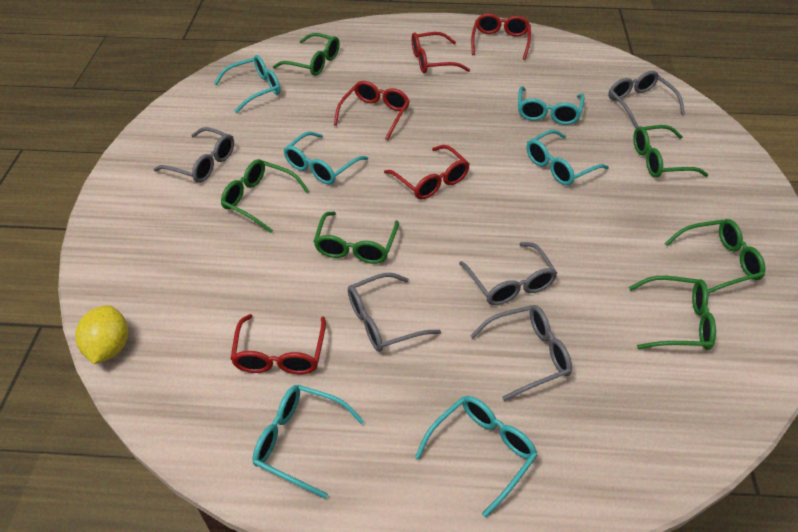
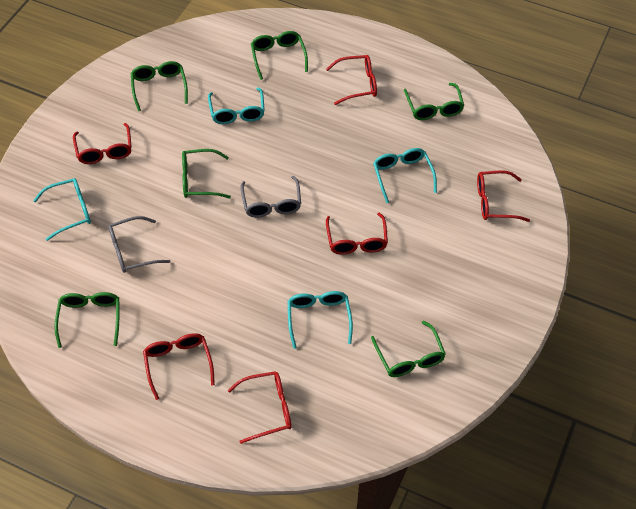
grey glasses: [153,127,234,183] [348,273,441,352] [459,242,557,305] [471,305,572,401] [608,71,685,128] = 5 -> [108,216,170,273] [240,176,301,218] = 2
red glasses: [230,314,326,375] [334,81,410,140] [384,145,469,199] [412,32,470,74] [471,13,531,60] = 5 -> [73,123,132,164] [143,333,215,400] [228,371,292,444] [326,55,377,105] [326,213,388,255] [477,170,530,222] = 6
turquoise glasses: [214,55,281,113] [253,385,364,499] [283,132,368,184] [415,396,538,518] [518,86,585,125] [527,130,609,185] = 6 -> [33,178,91,241] [208,87,265,124] [288,291,353,349] [373,148,437,203] = 4
yellow lemon: [75,305,128,364] = 1 -> none = 0

